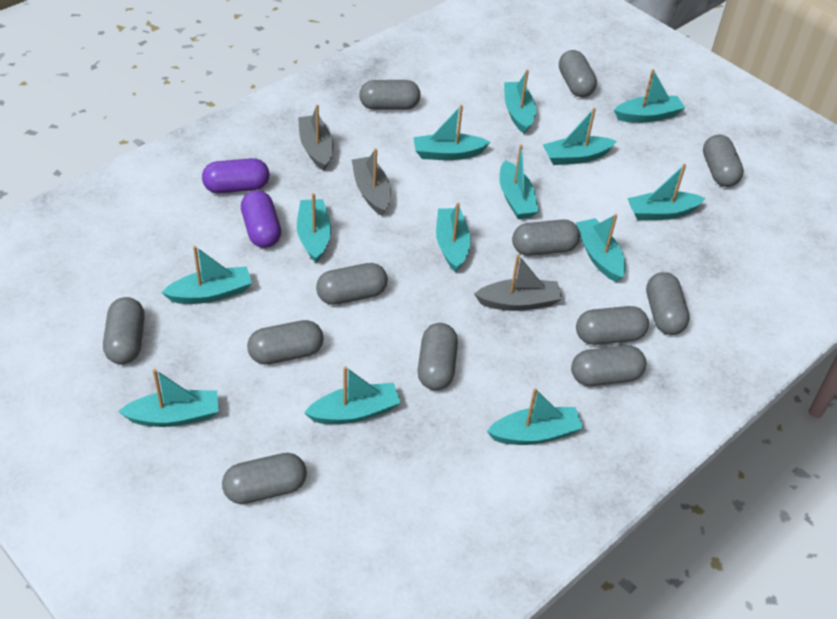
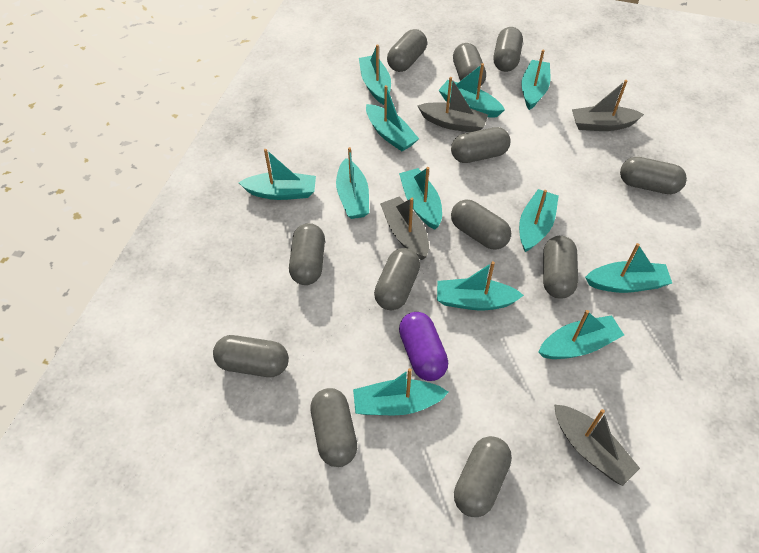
grey boat: [298,104,333,171] [352,148,391,216] [474,254,562,311] = 3 -> [380,197,429,260] [417,77,488,132] [554,404,640,486] [572,80,644,131] = 4
purple capsule: [202,158,269,193] [241,190,281,248] = 2 -> [399,312,448,381] = 1
turquoise boat: [118,369,219,427] [161,246,252,304] [297,193,331,263] [304,366,401,424] [413,105,490,160] [436,203,470,272] [487,388,583,445] [499,144,539,219] [504,70,536,134] [543,108,617,165] [576,214,626,282] [614,69,685,123] [627,164,706,220] = 13 -> [239,149,316,200] [336,147,369,219] [353,368,449,415] [359,44,391,105] [366,85,419,151] [399,167,442,230] [437,261,524,310] [438,63,505,117] [519,189,559,252] [521,50,550,110] [538,310,624,359] [585,243,672,293] = 12

